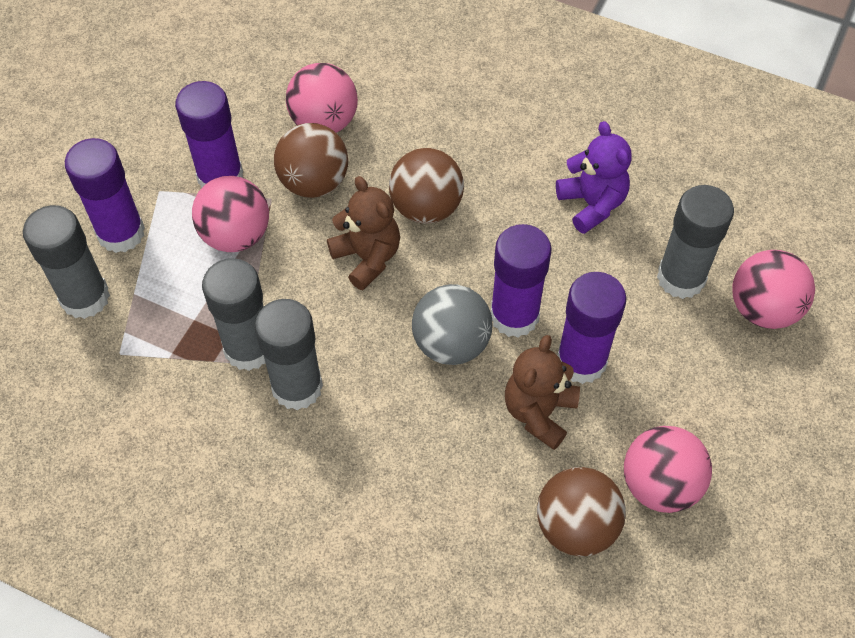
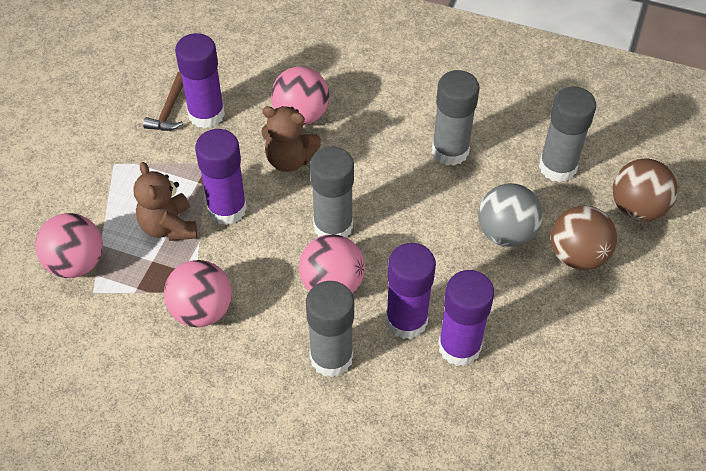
brown ball: [274,123,348,198] [389,148,464,224] [537,467,626,557] = 3 -> [551,206,617,270] [613,158,677,221] = 2
brown hammer: none = 0 -> [143,71,183,131] = 1
purple teddy bear: [556,121,632,234] = 1 -> none = 0

